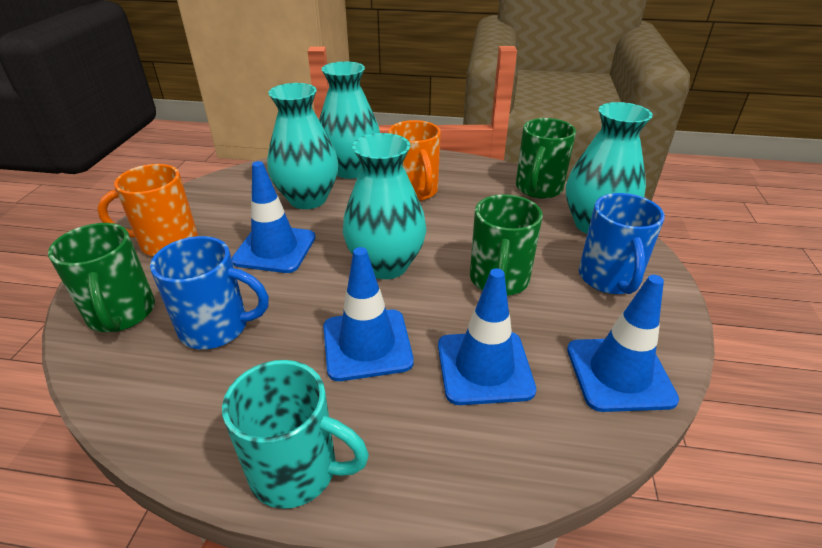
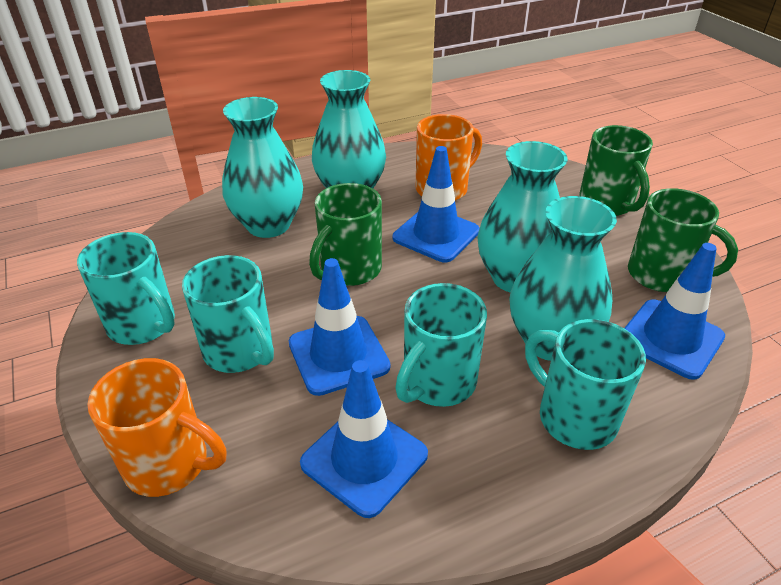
blue mug: [150,236,269,349] [579,193,665,294] = 2 -> none = 0
turquoise mug: [222,360,369,509] = 1 -> [77,232,175,345] [182,255,274,373] [395,283,487,407] [525,319,646,450] = 4

